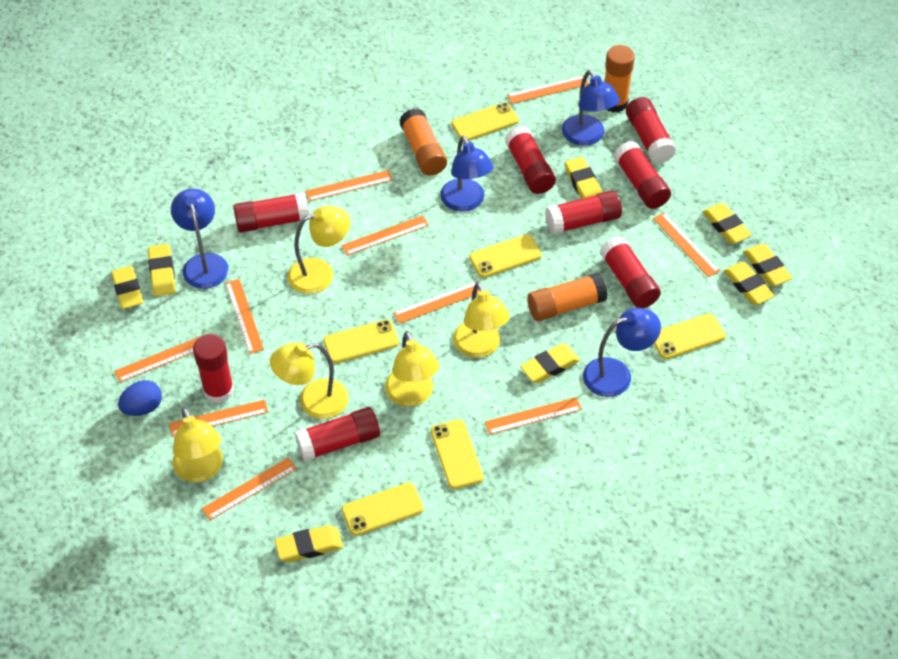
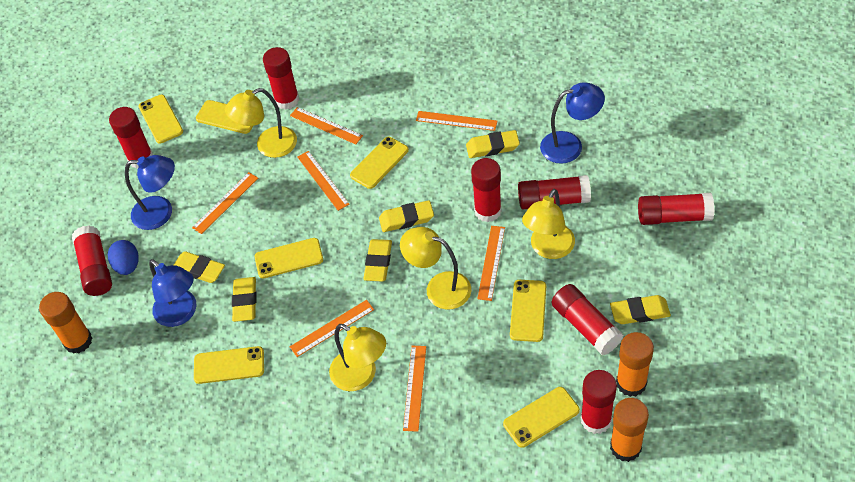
blue lamp: [171,188,229,289] [440,136,493,211] [562,70,620,146] [583,308,661,397] = 4 -> [125,155,175,230] [149,259,196,327] [540,82,605,164] = 3
orange ruler: [114,335,203,382] [169,400,268,436] [202,458,297,520] [225,279,264,354] [305,170,393,201] [341,215,429,256] [393,281,479,324] [485,397,582,435] [507,75,589,104] [653,212,720,277] = 10 -> [192,172,258,234] [290,107,363,144] [290,300,374,357] [297,151,350,211] [403,346,426,432] [416,111,498,131] [477,226,505,301] = 7
yellow eraser: [111,266,143,309] [148,244,176,297] [275,525,343,562] [520,344,580,383] [565,157,603,199] [702,203,752,244] [723,262,775,305] [743,244,793,286] = 8 -> [174,251,225,283] [232,277,257,322] [363,239,392,282] [379,200,434,232] [466,130,520,158] [610,295,671,324] = 6
yellow lamp: [173,407,223,482] [270,343,349,419] [287,206,350,294] [385,331,439,407] [453,282,510,358] = 5 -> [225,88,297,158] [329,324,386,391] [400,227,471,310] [522,189,575,259] = 4
yellow phone: [323,319,399,363] [342,482,424,536] [431,419,483,489] [451,102,519,141] [469,234,542,278] [654,313,726,359] = 6 -> [139,95,183,144] [194,346,264,384] [196,100,253,134] [255,238,323,278] [350,137,409,189] [503,387,580,448] [510,280,546,342] = 7

